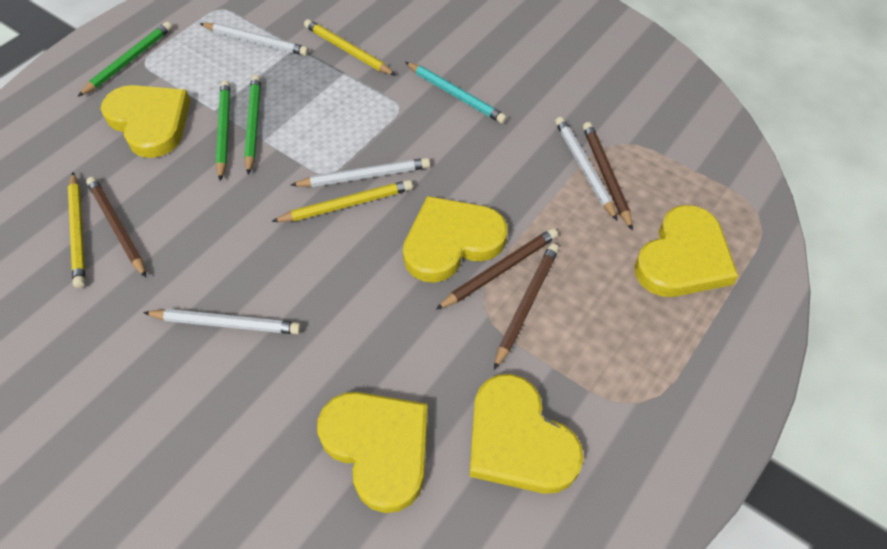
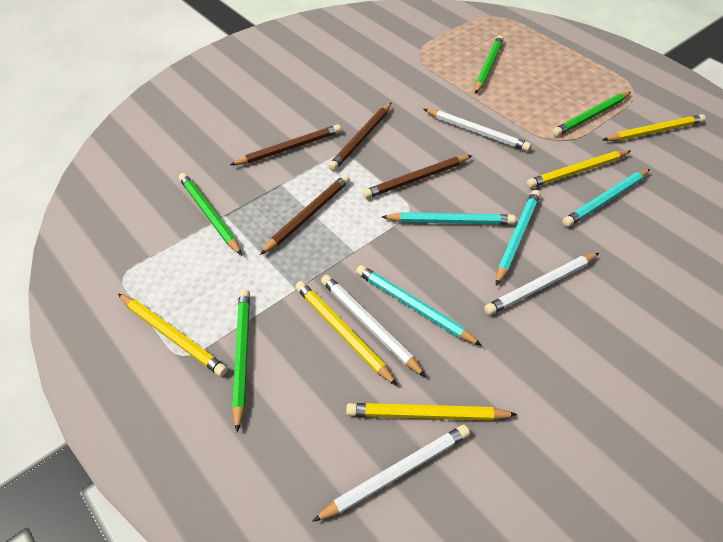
green pencil: [78,22,172,96] [216,80,230,181] [244,75,261,175] = 3 -> [179,173,242,255] [232,289,250,433] [475,35,504,94] [552,92,631,137] = 4
turquoise pencil: [405,62,507,124] = 1 -> [356,265,482,346] [382,212,516,225] [496,190,540,285] [563,169,650,227] = 4
yellow heart: [101,85,190,158] [317,392,428,513] [403,196,507,283] [469,374,584,494] [634,205,739,297] = 5 -> none = 0
yellow pencil: [68,172,86,288] [271,180,413,222] [304,19,396,76] = 3 -> [118,294,228,377] [295,281,398,386] [346,403,518,421] [527,150,630,188] [603,114,706,141] = 5

